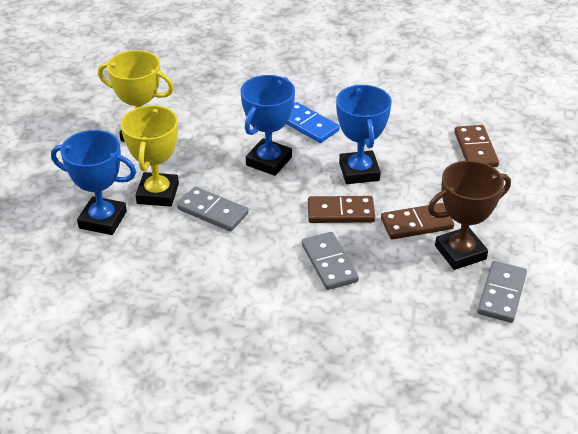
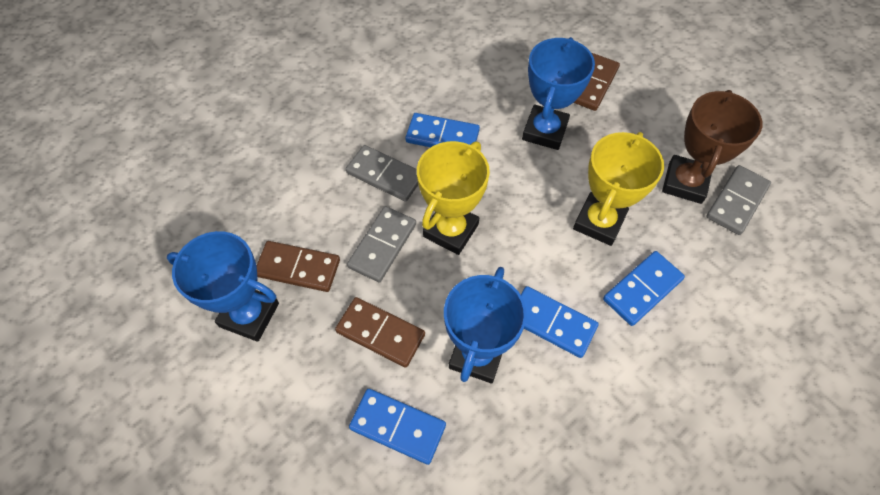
blue domino: [286,102,340,143] = 1 -> [349,389,446,465] [405,113,480,147] [521,286,599,358] [603,251,685,326] = 4

